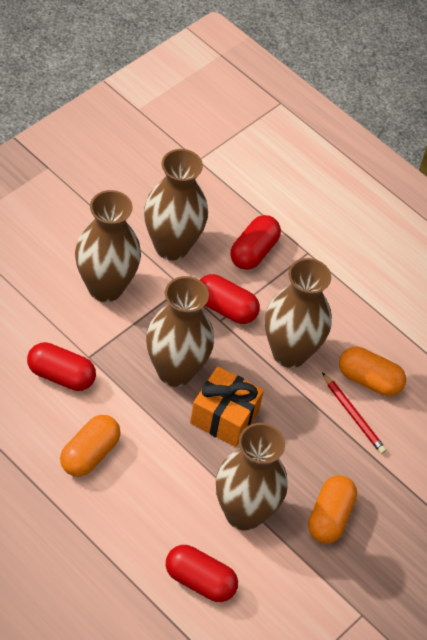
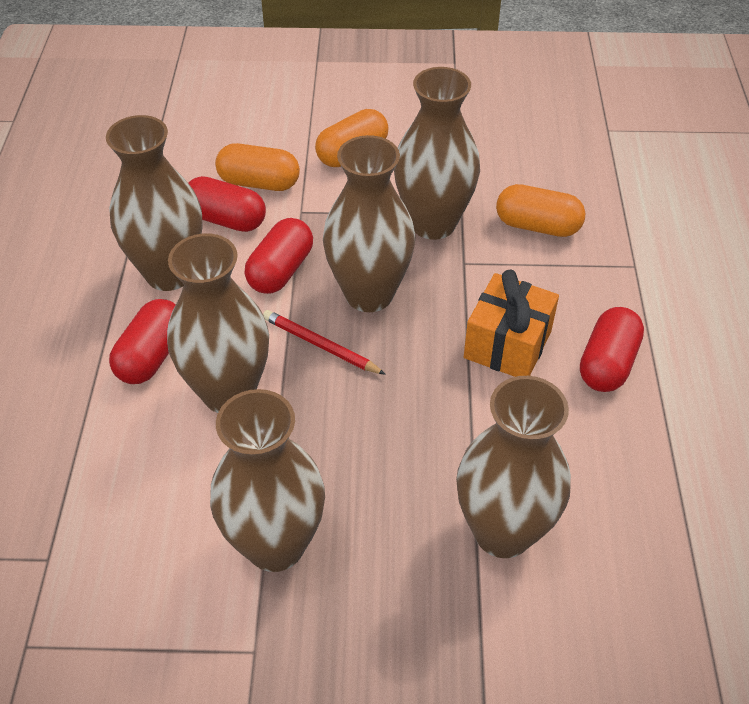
brown vase: [75,190,141,302] [144,149,208,260] [146,276,214,387] [216,423,288,531] [265,258,332,368] = 5 -> [106,115,202,291] [167,233,269,413] [210,389,325,572] [323,135,415,312] [394,67,480,240] [456,376,571,558] = 6

